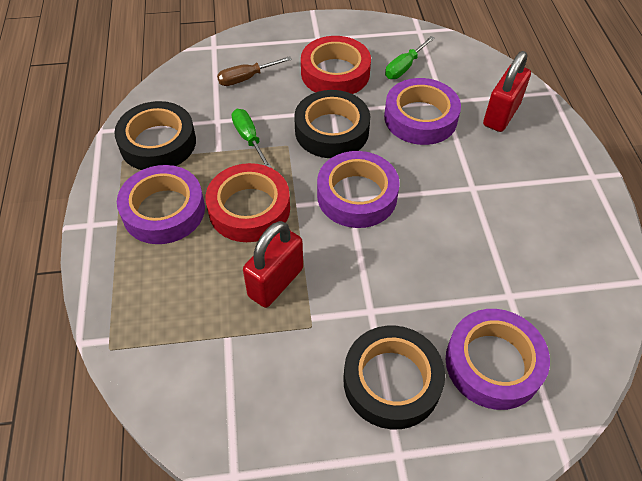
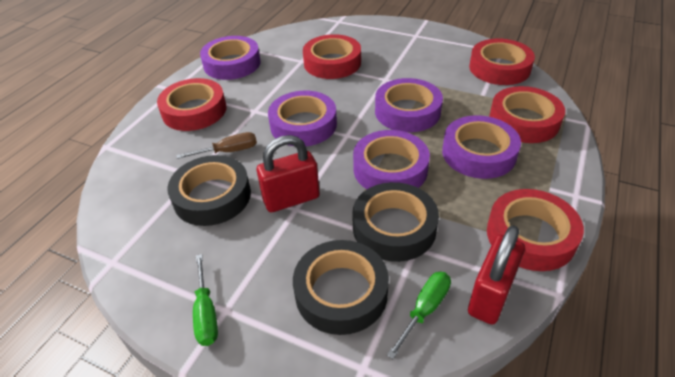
purple tape: [117,165,205,244] [317,151,400,228] [384,78,461,145] [446,309,550,410] = 4 -> [200,36,261,80] [268,91,337,146] [353,130,430,189] [375,78,443,132] [442,115,521,179] = 5
red tape: [206,163,290,242] [301,36,371,94] = 2 -> [157,78,226,131] [303,34,361,79] [469,39,535,85] [487,189,584,271] [489,86,565,143] = 5

